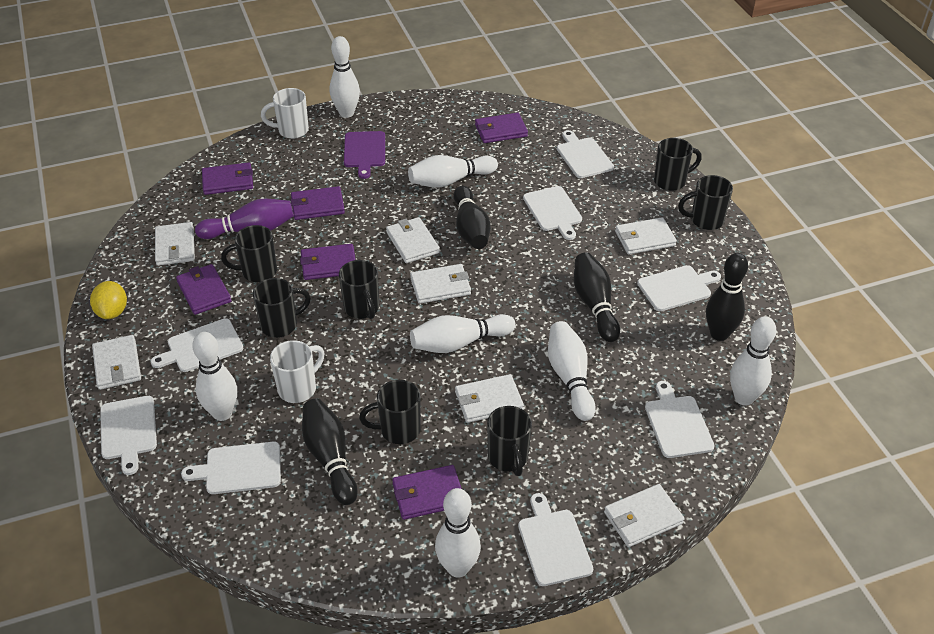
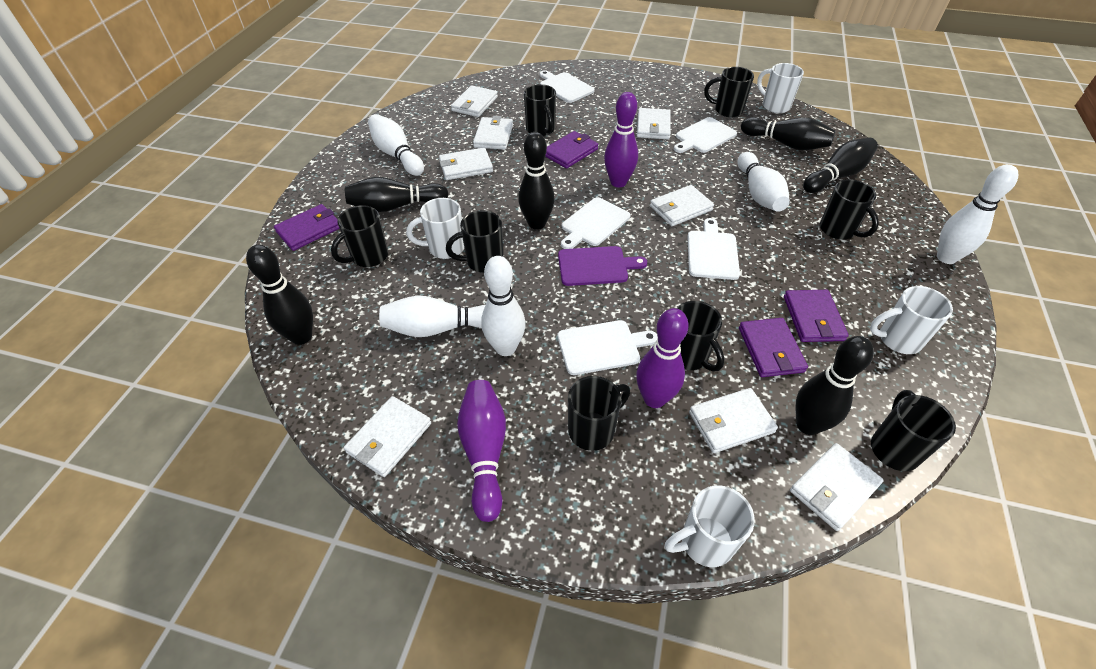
black bowling pin: [302,399,358,505] [453,186,491,249] [574,252,620,342] [706,253,748,341] = 4 -> [246,245,313,345] [345,177,449,212] [518,132,555,230] [741,117,835,150] [795,336,874,435] [803,138,878,193] = 6
black mug: [221,225,277,282] [253,278,311,338] [339,260,379,319] [359,380,421,444] [487,406,532,476] [654,138,702,191] [678,175,733,230] = 7 -> [331,205,388,267] [446,210,504,273] [524,84,556,136] [568,376,630,451] [676,301,725,372] [704,67,754,117] [820,179,879,240] [871,390,956,471] = 8
purple bowling pin: [195,199,294,239] = 1 -> [457,380,506,522] [604,92,638,187] [636,308,689,408] = 3
purple wallet: [176,264,231,315] [202,163,253,195] [290,186,345,220] [300,244,356,280] [392,465,462,520] [475,113,528,143] = 6 -> [274,204,340,251] [545,131,598,168] [739,318,808,377] [784,290,849,342] = 4
white bowling pin: [192,332,237,421] [329,36,360,118] [408,155,498,188] [410,314,516,353] [435,488,481,578] [548,321,596,421] [730,316,776,406] = 7 -> [368,114,424,176] [379,295,485,337] [481,256,525,356] [737,152,790,212] [937,164,1018,264] = 5
white cutting board: [100,396,157,475] [151,318,243,372] [181,442,281,494] [518,493,593,586] [523,186,582,240] [557,130,614,178] [637,265,721,311] [645,381,714,458] = 8 -> [540,70,595,103] [557,320,658,375] [561,197,631,249] [674,117,737,153] [687,218,740,280] = 5
white mug: [261,88,309,139] [270,340,324,403] = 2 -> [406,198,464,259] [665,485,755,567] [757,63,804,113] [870,286,953,354] = 4
white wallet: [92,335,141,390] [155,222,195,266] [386,217,440,263] [410,264,471,304] [455,374,524,423] [604,484,685,547] [615,217,677,254] = 7 -> [344,396,431,477] [439,147,493,180] [451,85,498,117] [473,116,513,150] [637,108,671,139] [650,185,714,226] [689,388,778,453] [790,443,884,531] = 8
yellow lemon: [90,281,127,319] = 1 -> none = 0

